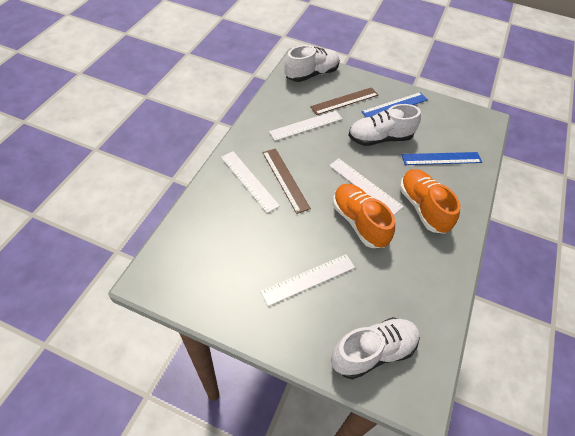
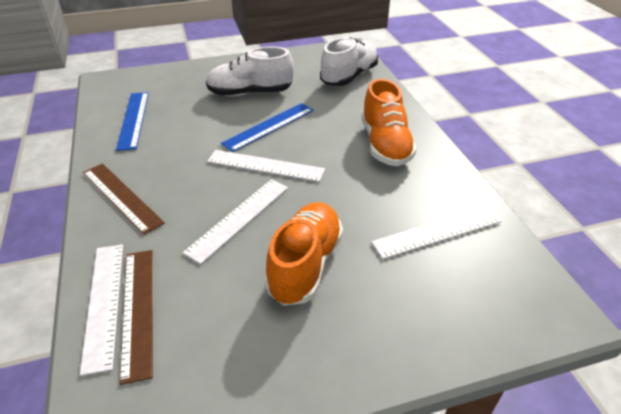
white shoe: [284,45,340,82] [331,317,420,380] [348,104,421,146] = 3 -> [206,47,294,96] [320,37,378,86] = 2

